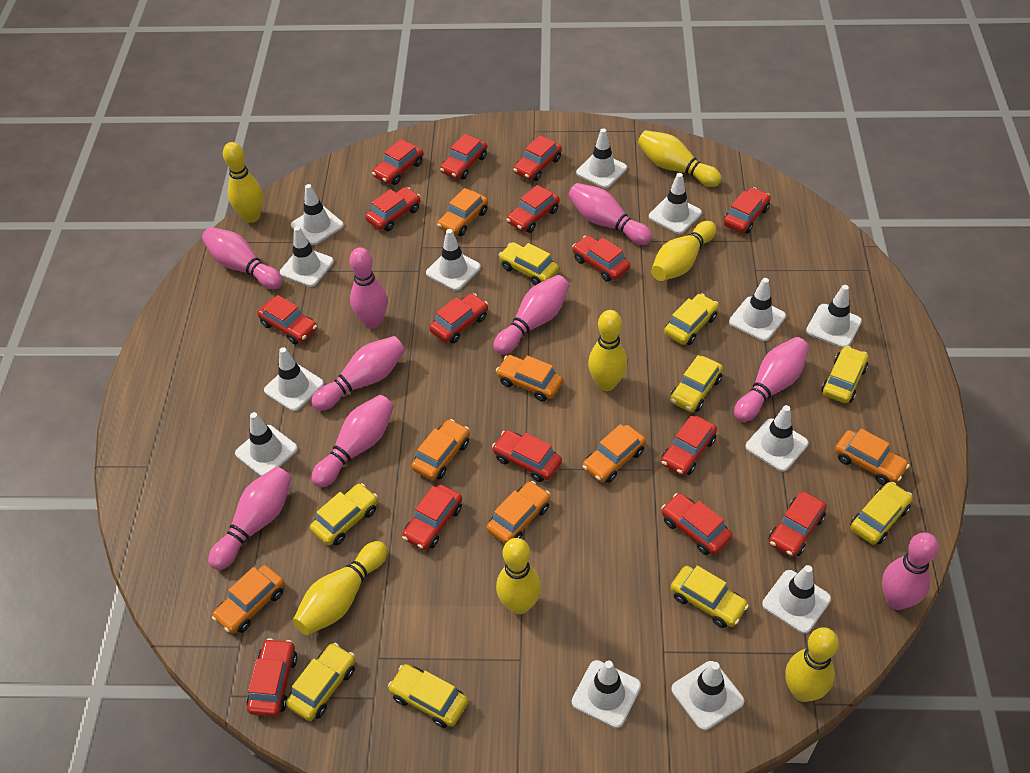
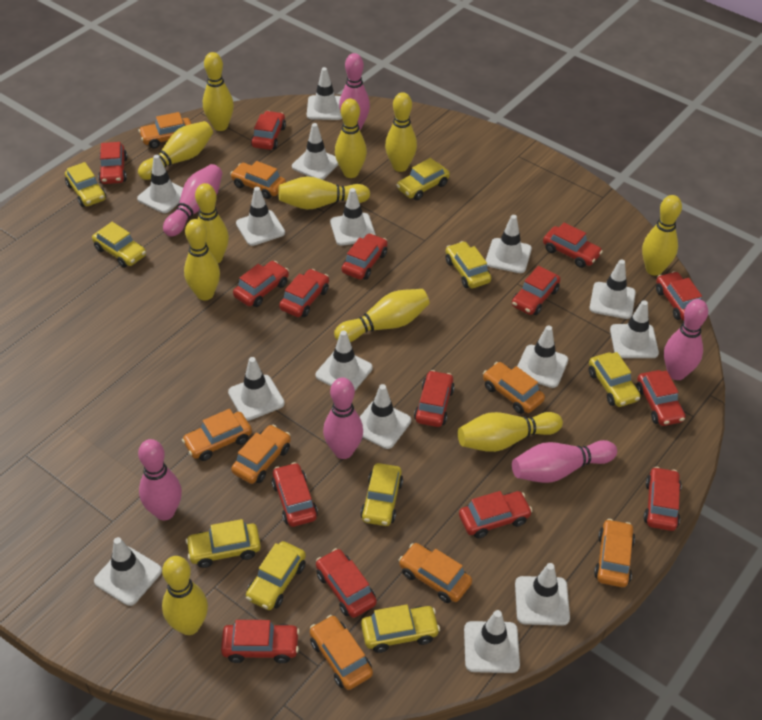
orange car: [212,565,285,634] [411,419,470,480] [437,188,488,236] [487,481,550,544] [496,355,563,401] [583,424,646,483] [835,429,910,485] = 7 -> [138,112,192,148] [182,409,252,461] [230,161,286,199] [231,425,291,484] [310,615,373,690] [399,543,472,603] [483,362,545,414] [594,519,635,587] = 8
pink bowling pin: [202,227,283,289] [208,467,292,570] [311,336,405,411] [311,395,394,488] [350,247,388,329] [493,275,569,355] [568,183,652,245] [734,337,809,422] [882,532,939,610] = 9 -> [138,439,182,520] [163,164,222,237] [323,377,363,459] [339,53,370,130] [512,440,617,483] [664,299,708,380] = 6
white traffic cone: [235,412,298,476] [264,347,324,411] [280,226,334,287] [291,184,344,245] [426,229,481,291] [572,660,641,728] [576,128,627,188] [649,173,702,234] [671,661,744,730] [729,278,786,341] [746,405,808,472] [762,565,831,634] [806,285,862,348] = 13 -> [94,537,162,606] [137,155,183,213] [228,357,285,421] [236,187,285,246] [292,123,338,180] [307,67,342,120] [316,330,373,390] [330,188,376,246] [360,384,411,449] [464,610,520,673] [485,215,532,273] [515,563,570,626] [517,325,568,388] [589,259,636,319] [610,300,659,358] = 15
yellow bowling pin: [223,142,263,223] [293,541,387,635] [496,538,541,614] [588,310,627,391] [638,130,722,187] [651,221,716,281] [785,627,839,702] = 7 -> [138,121,213,180] [162,556,208,635] [184,219,220,300] [195,183,229,263] [203,52,234,131] [278,176,370,210] [334,289,430,342] [335,99,367,178] [385,92,417,172] [458,412,563,452] [642,195,682,276] = 11

